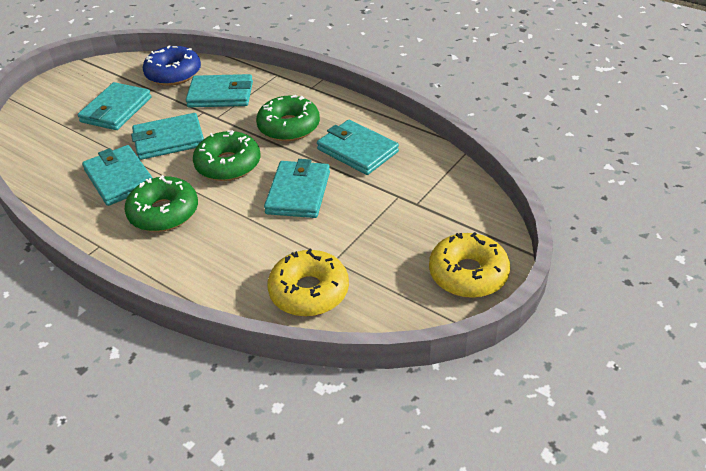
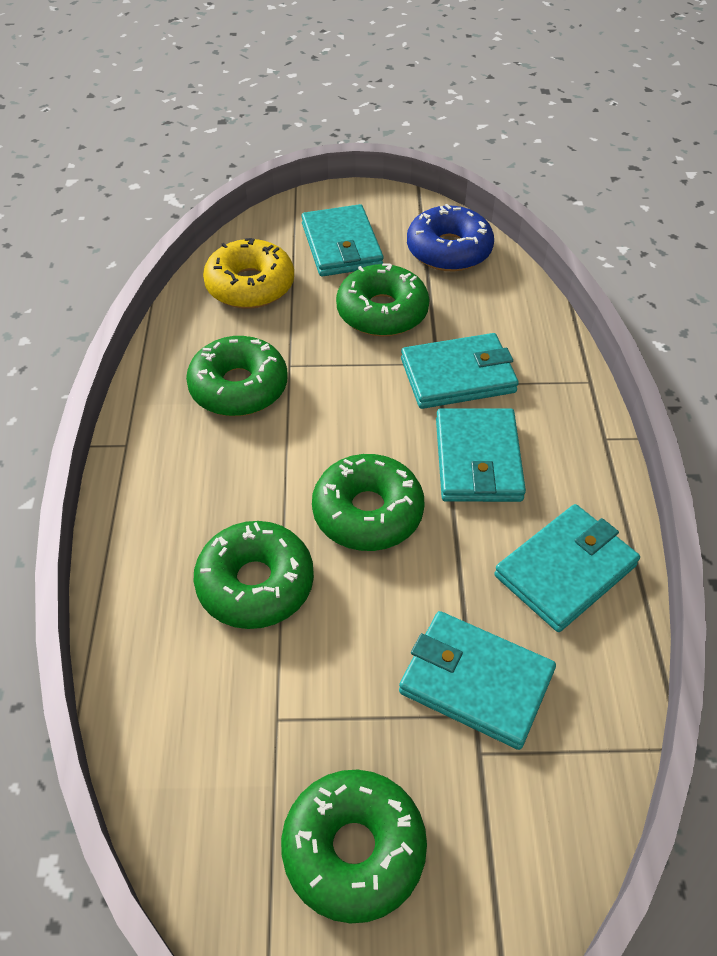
green donut: [124,175,198,232] [193,130,260,181] [256,95,320,141] = 3 -> [186,336,288,416] [194,521,314,629] [281,770,427,924] [312,454,424,551] [336,264,430,337] = 5
turquoise wallet: [77,82,151,130] [82,145,153,206] [131,113,204,160] [186,74,253,107] [264,159,330,218] [317,120,399,175] = 6 -> [301,204,384,277] [399,611,556,750] [401,333,519,409] [436,408,526,502] [494,504,640,632] = 5
yellow donut: [268,249,349,317] [429,232,510,298] = 2 -> [203,238,294,308] = 1

